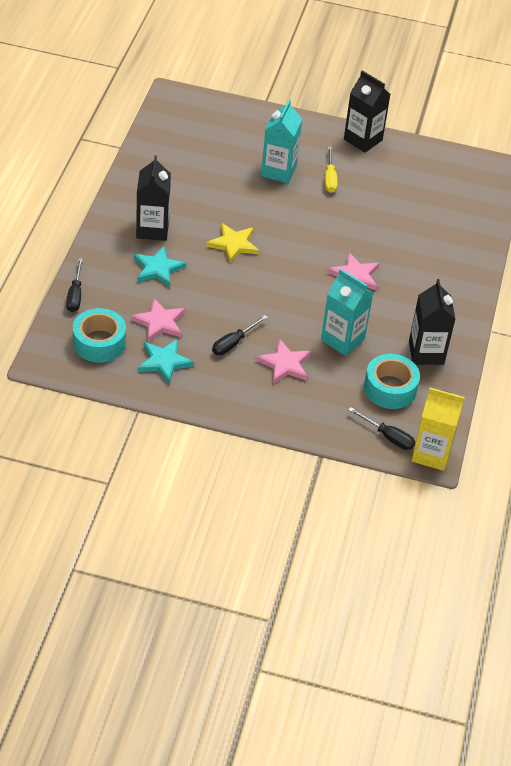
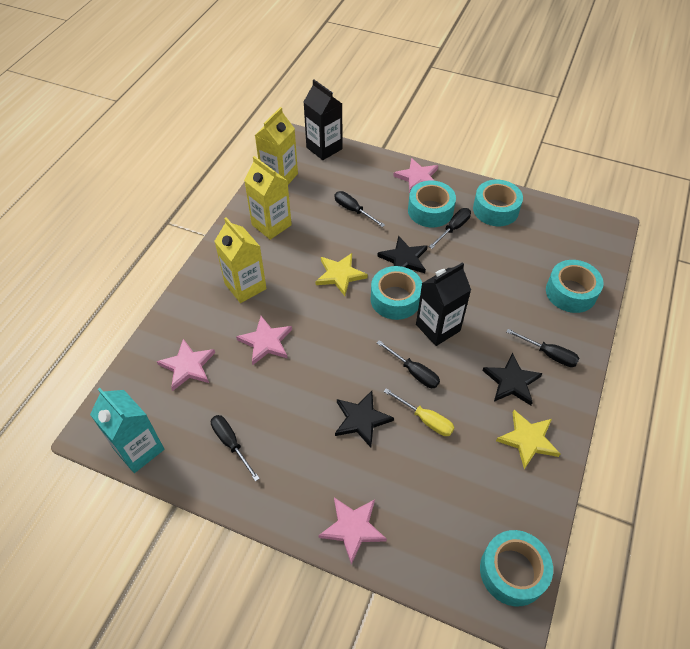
black carton: [136,155,171,241] [344,70,391,153] [409,279,455,365] = 3 -> [304,80,342,160] [416,262,471,346] = 2
black screwdriver: [66,258,83,312] [212,315,268,355] [348,407,415,450] = 3 -> [211,415,260,481] [334,191,385,227] [377,340,440,388] [429,208,471,249] [506,329,580,367] = 5
black star: none = 0 -> [335,391,394,448] [377,236,427,273] [482,353,543,405] = 3
pink star: [131,298,185,342] [256,339,311,384] [328,253,379,290] = 3 -> [157,339,215,391] [236,316,292,365] [318,497,387,565] [393,158,438,194] = 4
turquoise carton: [261,99,302,183] [321,269,373,356] = 2 -> [90,388,164,473] = 1
turquoise star: [134,246,186,287] [138,339,194,384] = 2 -> none = 0
turquoise tape: [73,308,126,363] [364,354,420,409] = 2 -> [371,266,422,320] [408,181,456,227] [473,180,523,226] [480,530,553,606] [546,260,604,313] = 5
yellow carton: [412,387,465,471] = 1 -> [214,217,267,303] [244,156,292,240] [255,107,298,184] = 3
yellow star: [207,223,259,264] = 1 -> [315,253,368,296] [496,410,560,469] = 2

